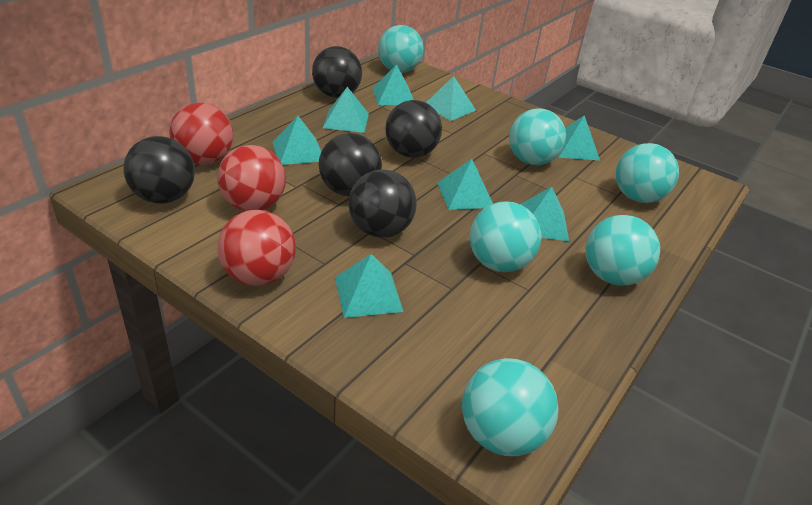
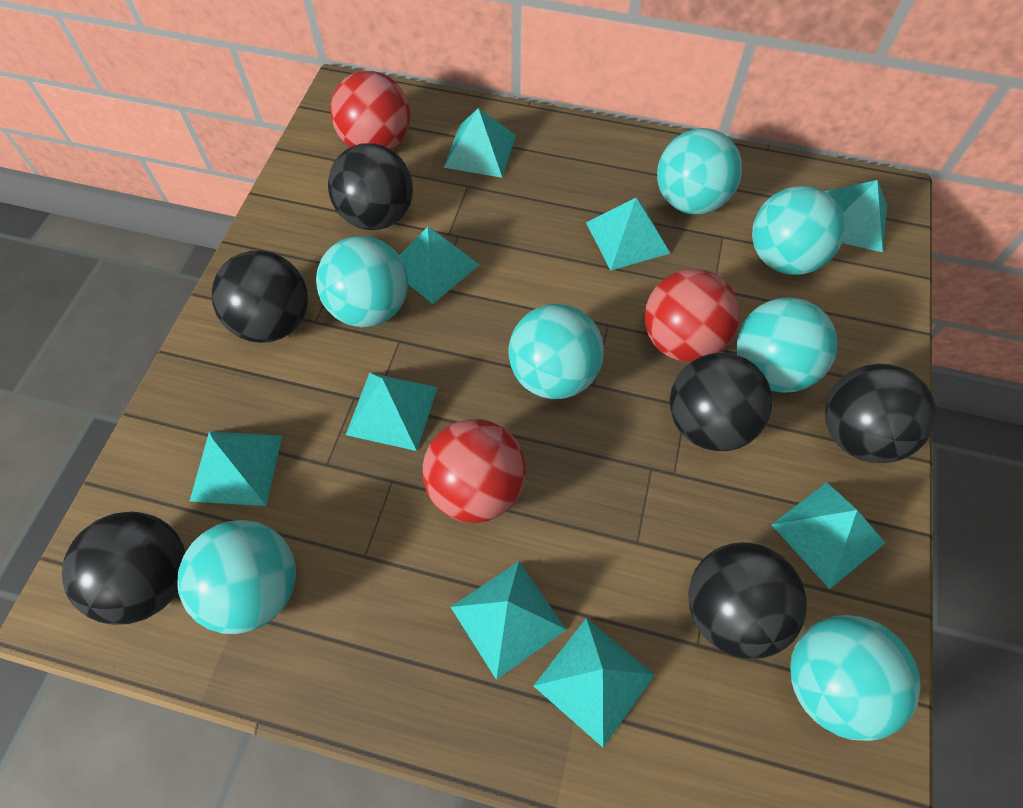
black ball: [123,136,195,204] [312,46,362,98] [319,133,382,196] [349,169,417,238] [385,100,442,158] = 5 -> [62,512,185,625] [211,250,308,343] [328,143,413,230] [670,353,772,451] [688,542,807,659] [825,364,936,463] = 6
turquoise ball: [378,25,424,73] [462,358,559,456] [470,201,541,272] [509,108,566,165] [586,215,660,286] [616,143,679,203] = 6 -> [177,520,296,634] [316,236,408,327] [509,304,604,399] [657,128,742,214] [736,297,838,393] [752,186,845,275] [790,615,921,741] = 7
turquoise pyramid: [273,116,321,165] [323,87,369,133] [335,254,404,318] [373,64,414,105] [426,76,476,121] [437,159,493,210] [520,187,569,241] [558,115,600,160] = 8 -> [190,431,282,506] [346,373,438,451] [399,227,480,304] [444,108,516,178] [451,561,567,680] [534,618,655,748] [586,198,670,271] [771,482,885,589] [825,180,887,252] = 9

